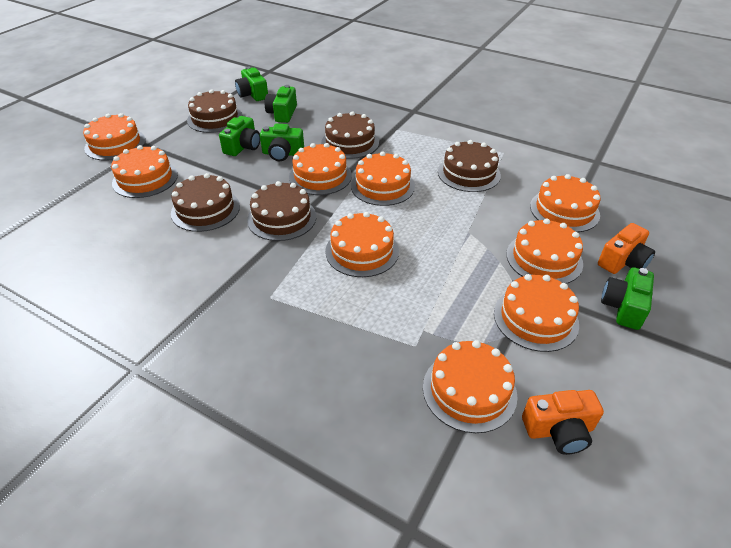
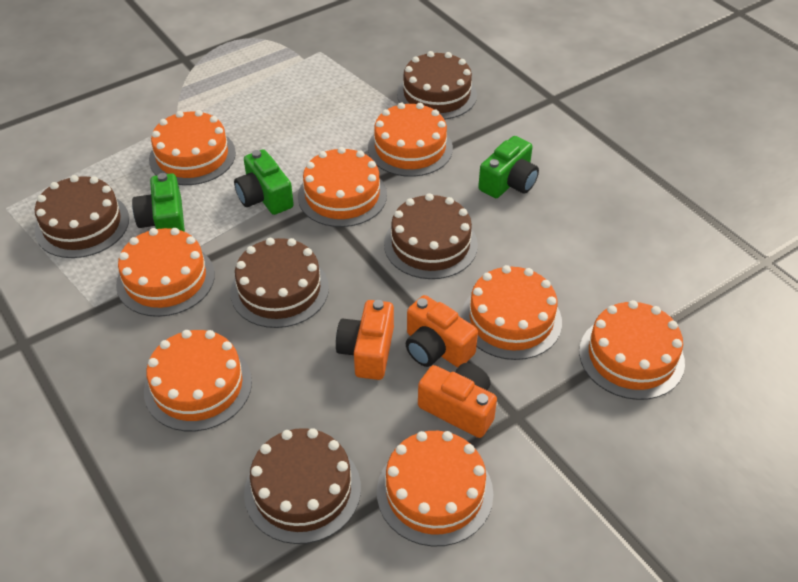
green camera: [219,116,260,156] [235,66,268,101] [260,124,304,161] [265,85,297,123] [601,267,654,330] = 5 -> [132,173,185,232] [234,149,294,215] [478,136,539,198] = 3
orange cake: [83,113,146,161] [111,145,178,198] [289,143,352,195] [325,212,399,277] [351,151,415,206] [423,340,518,433] [494,274,579,352] [506,218,583,284] [530,174,601,232] = 9 -> [116,228,215,317] [144,330,252,431] [149,110,236,185] [298,147,387,227] [368,103,453,177] [377,431,493,547] [461,265,562,360] [579,300,685,400] = 8
orange camera: [522,390,604,455] [598,223,655,274] = 2 -> [336,300,394,380] [406,295,478,367] [418,363,497,438] = 3

